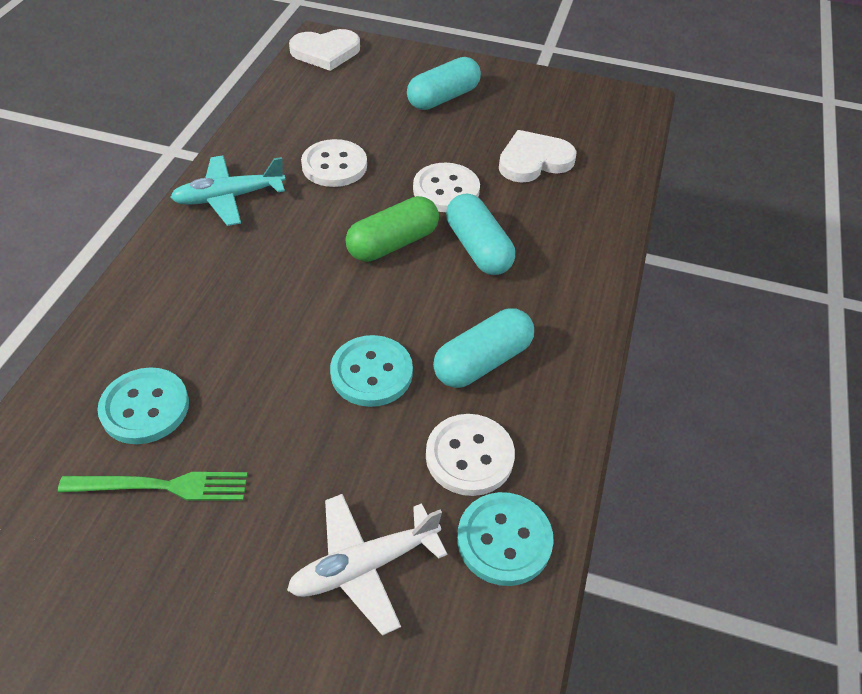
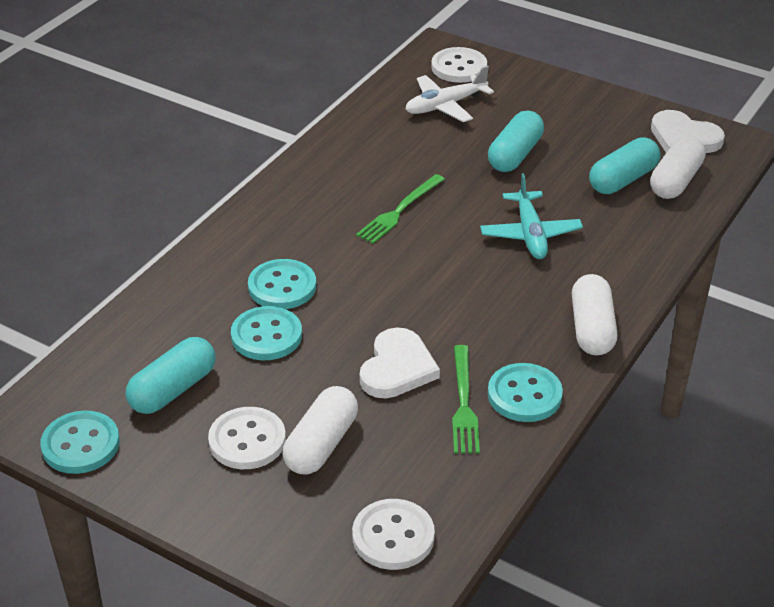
green capsule: [346,196,439,262] = 1 -> none = 0
green fork: [58,472,248,501] = 1 -> [356,174,445,244] [452,345,480,453] = 2
turquoise button: [97,367,189,444] [330,335,413,407] [457,492,554,586] = 3 -> [40,411,120,474] [231,306,302,360] [248,259,316,309] [488,363,563,422] = 4
white capsule: none = 0 -> [283,386,358,474] [572,274,618,355] [650,136,706,199] = 3

